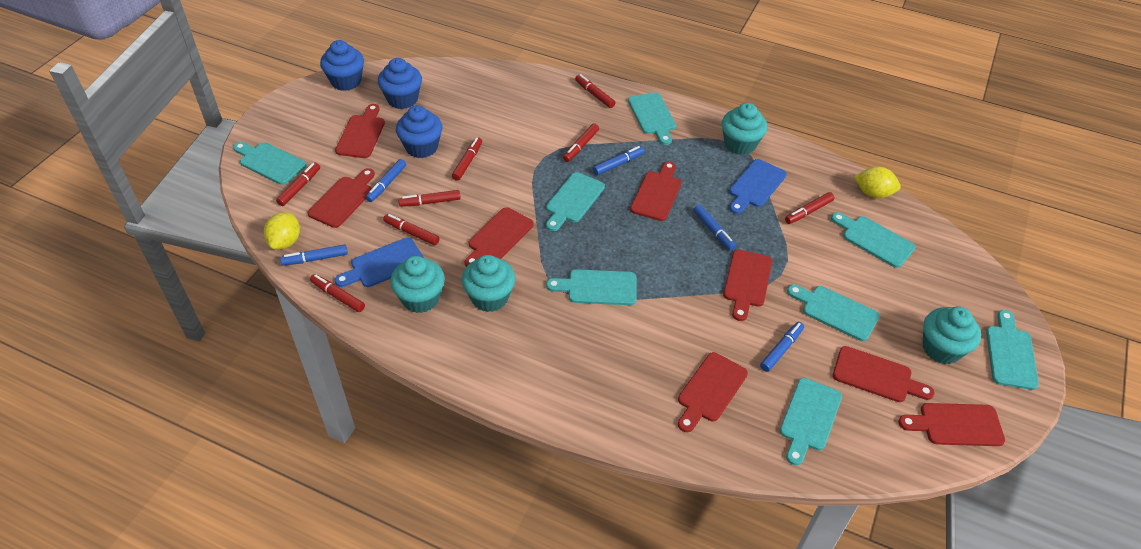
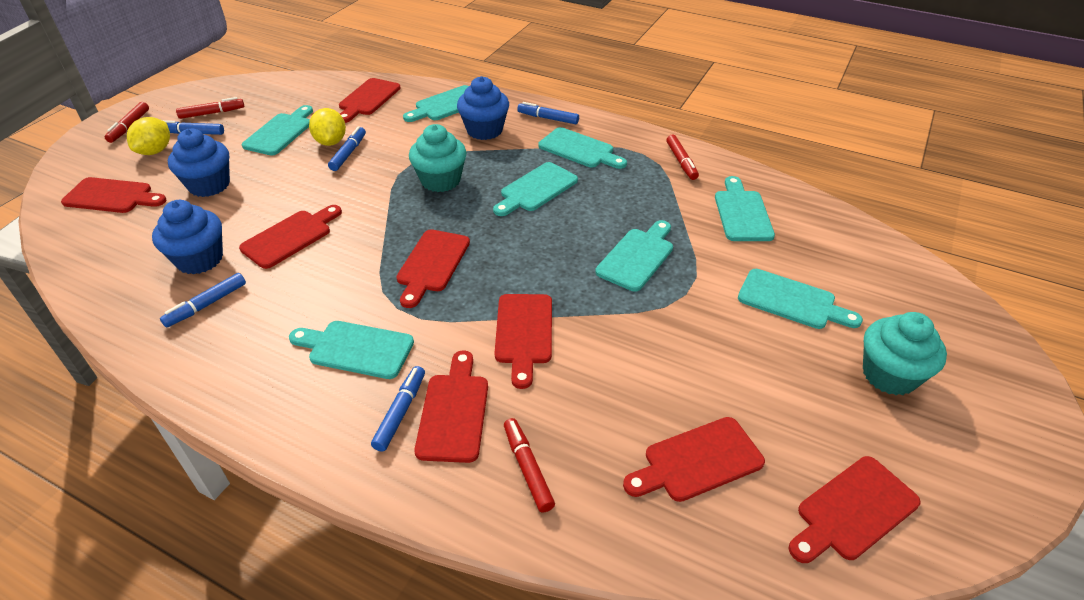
blue cutting board: [335,238,424,287] [729,159,787,214] = 2 -> none = 0
red marker: [276,163,320,206] [310,274,365,312] [383,214,440,245] [398,190,461,207] [452,137,482,181] [563,123,599,162] [575,74,616,108] [785,192,834,224] = 8 -> [105,102,149,143] [176,97,244,119] [504,418,555,512] [666,135,699,180] = 4
turquoise cupcake: [390,256,445,313] [462,255,516,312] [722,103,768,155] [923,307,981,364] = 4 -> [409,124,467,192] [863,312,947,395] = 2

